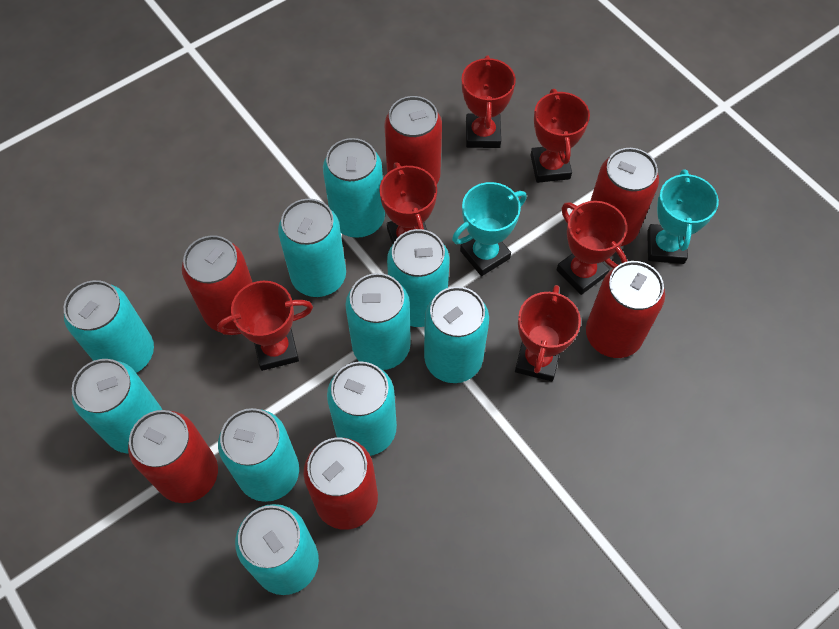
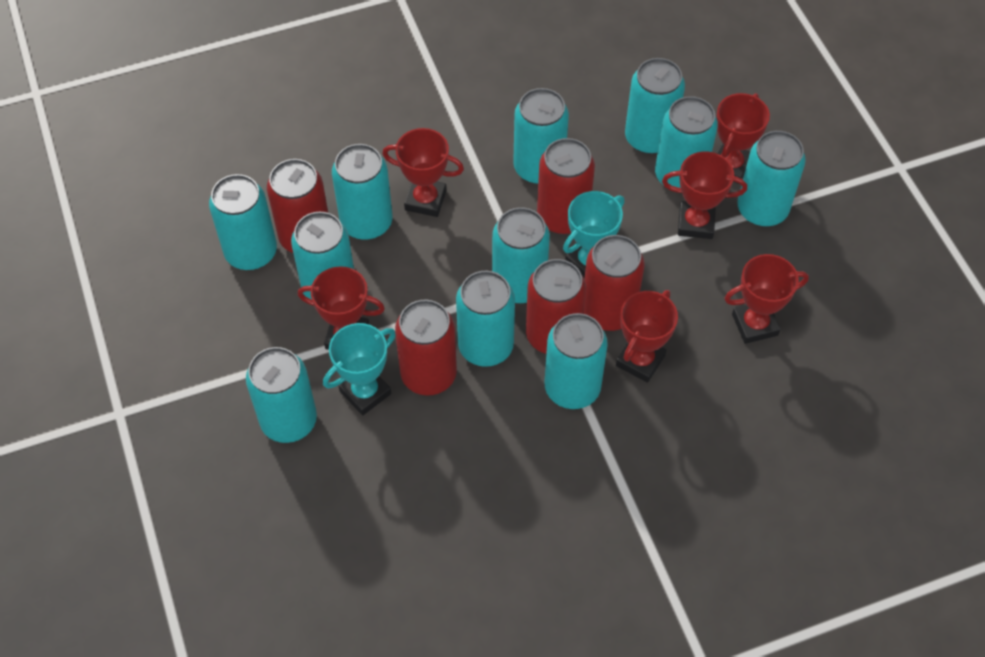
red can: [128,410,218,503] [182,235,253,332] [304,438,378,530] [385,96,442,184] [586,261,665,358] [590,148,659,247] = 6 -> [267,159,328,253] [395,300,457,395] [526,259,586,354] [537,138,595,234] [584,235,645,331] = 5
turquoise can: [64,280,154,373] [72,359,162,453] [218,408,299,502] [235,504,319,595] [278,199,346,297] [323,138,385,238] [327,361,397,456] [345,273,411,370] [387,229,450,327] [424,286,489,383] = 10 -> [209,174,277,270] [246,347,317,443] [291,212,354,300] [332,144,393,240] [456,271,515,367] [492,207,550,303] [513,88,569,184] [545,313,608,409] [625,58,685,154] [655,96,718,188] [737,131,806,227] = 11

